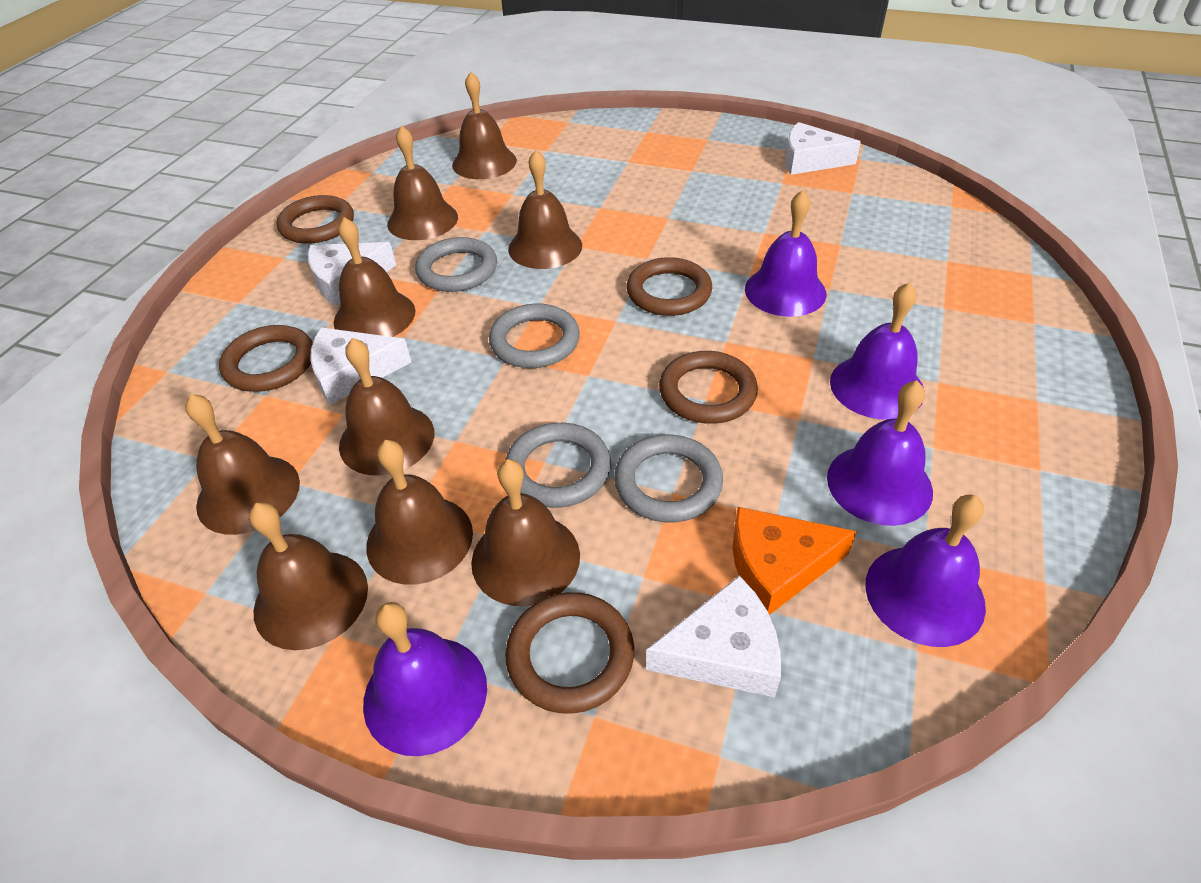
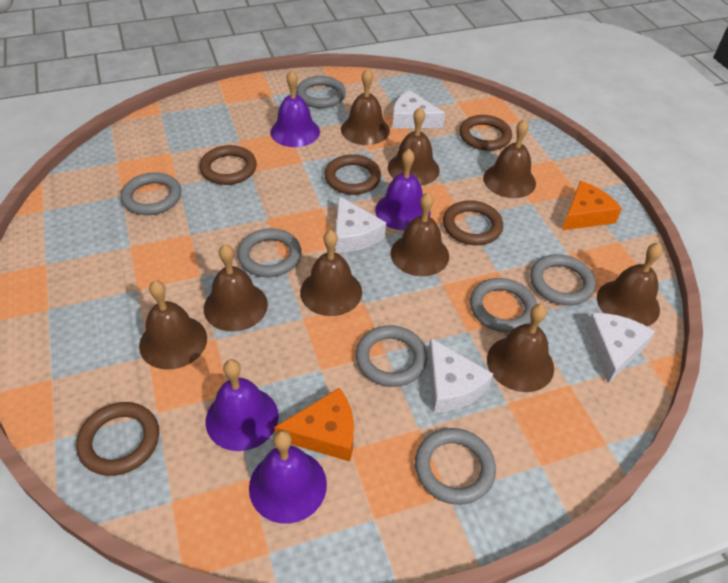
grey ring: [415,237,497,292] [489,304,580,368] [506,423,611,508] [614,435,723,522] = 4 -> [121,172,181,215] [237,228,302,277] [296,76,346,108] [356,325,428,387] [415,428,496,505] [470,278,537,332] [530,254,596,306] = 7
orange cheese: [733,507,857,615] = 1 -> [274,388,354,462] [562,181,622,230] = 2
purple bell: [363,602,487,756] [745,190,826,317] [827,380,933,526] [830,282,924,420] [865,495,986,647] = 5 -> [206,359,279,451] [249,430,327,524] [270,70,320,147] [375,149,431,231] = 4

